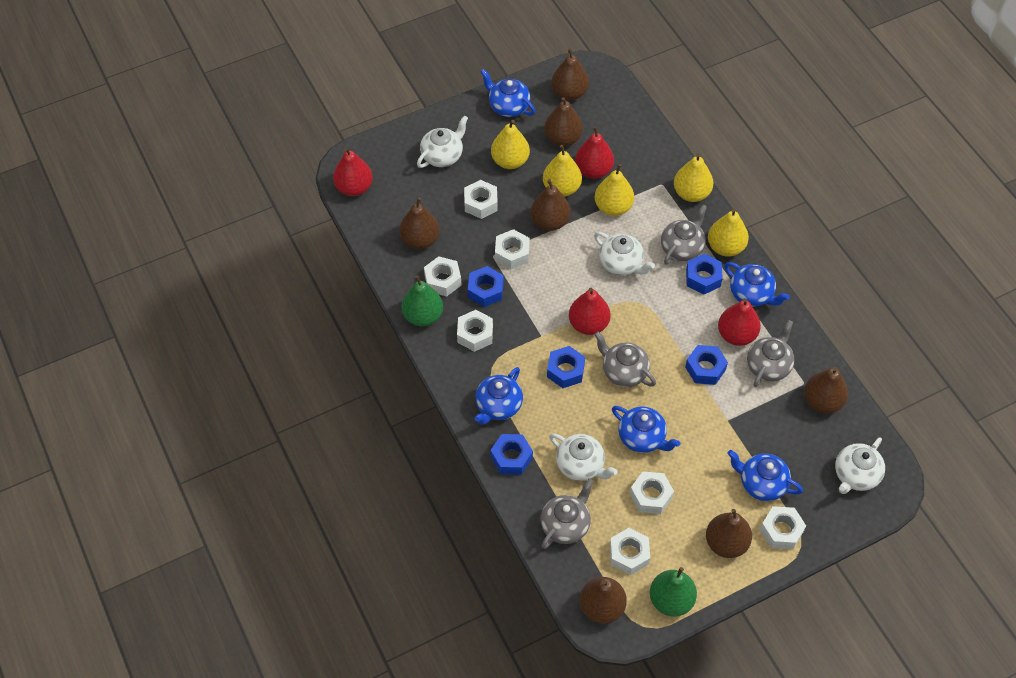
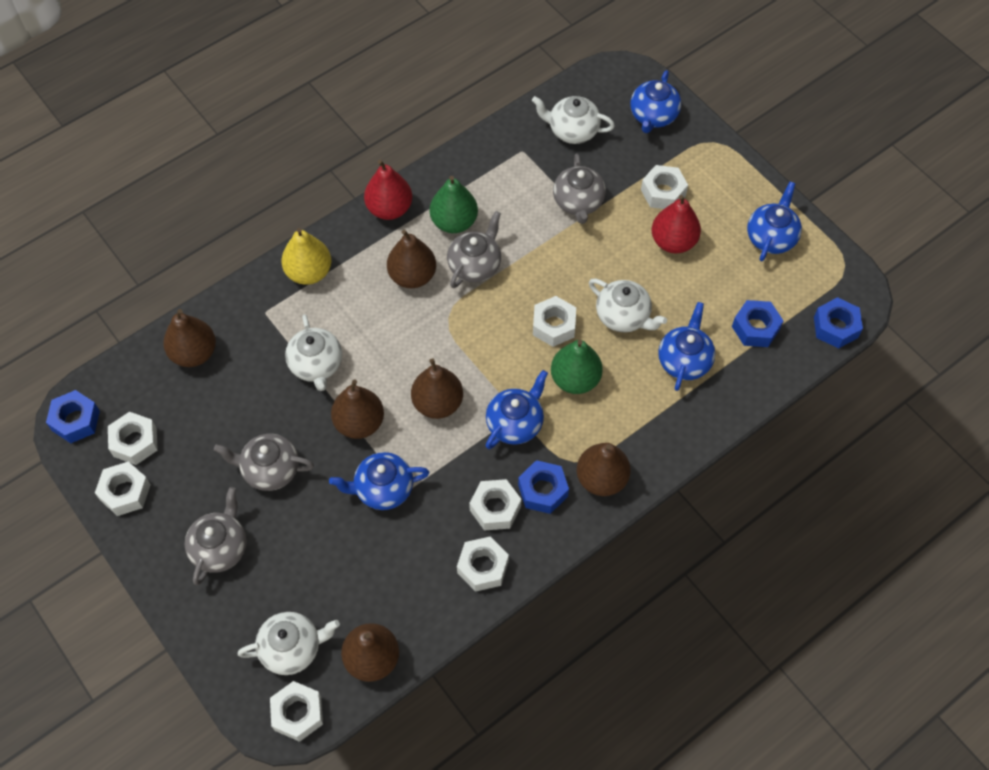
blue nut: [468,266,504,307] [491,434,533,475] [547,346,585,388] [685,345,728,385] [686,254,723,294] = 5 -> [46,390,100,443] [518,460,569,514] [732,300,784,347] [814,297,863,348] = 4
brown pear: [399,197,440,249] [531,179,571,231] [544,97,583,147] [551,48,589,101] [580,577,627,624] [706,509,752,558] [804,367,848,413] = 7 -> [163,309,216,367] [331,380,384,439] [341,623,399,682] [387,230,436,288] [411,358,463,419] [577,443,631,496] = 6
red pear: [333,147,373,196] [569,288,611,335] [575,126,614,179] [718,298,761,346] = 4 -> [364,160,412,220] [652,195,701,253] = 2
yellow pear: [491,120,530,169] [543,145,582,197] [595,164,634,216] [674,153,713,202] [708,208,749,257] = 5 -> [281,228,331,285] = 1

